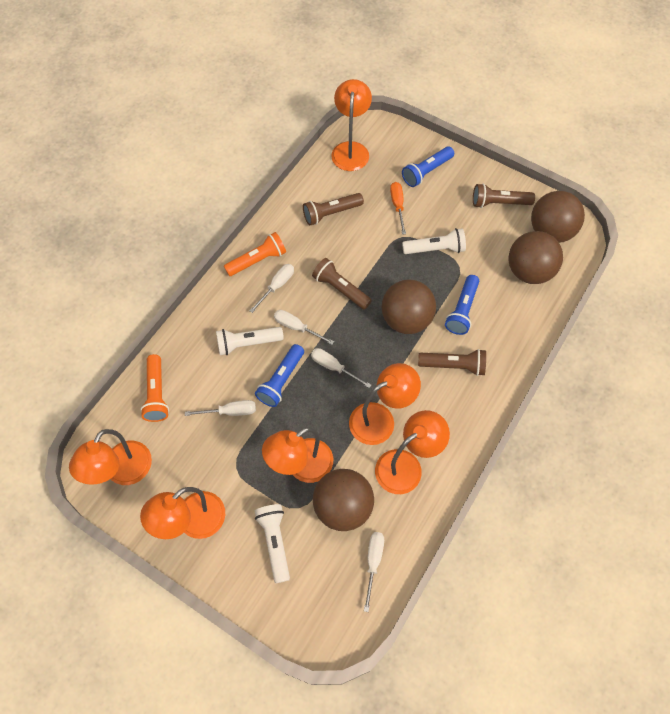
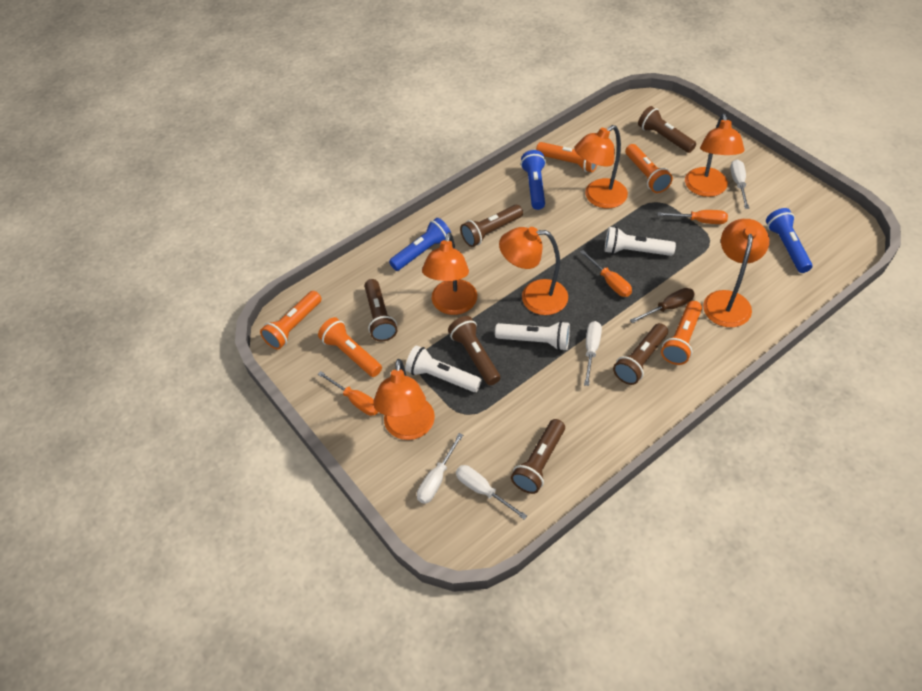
brown ball: [313,469,374,531] [382,280,436,334] [509,231,563,284] [531,191,585,243] = 4 -> none = 0
brown flashlight: [303,193,364,225] [312,258,372,310] [418,349,486,376] [473,184,535,208] = 4 -> [364,279,397,341] [448,316,500,385] [460,205,523,247] [511,419,565,494] [613,323,668,385] [638,106,696,153] = 6
brown screwdriver: none = 0 -> [630,288,695,323] = 1
orange flashlight: [140,354,169,422] [224,232,286,276] = 2 -> [260,291,322,350] [318,317,382,377] [536,142,597,172] [625,144,673,193] [661,301,702,365] = 5
orange screwdriver: [390,182,406,235] = 1 -> [318,371,378,416] [580,250,632,297] [658,210,728,224] = 3
white screwdriver: [185,400,256,416] [249,264,294,313] [274,310,334,345] [311,348,371,388] [364,532,384,612] = 5 -> [417,433,463,504] [456,465,527,520] [584,321,602,386] [730,159,749,209] = 4

